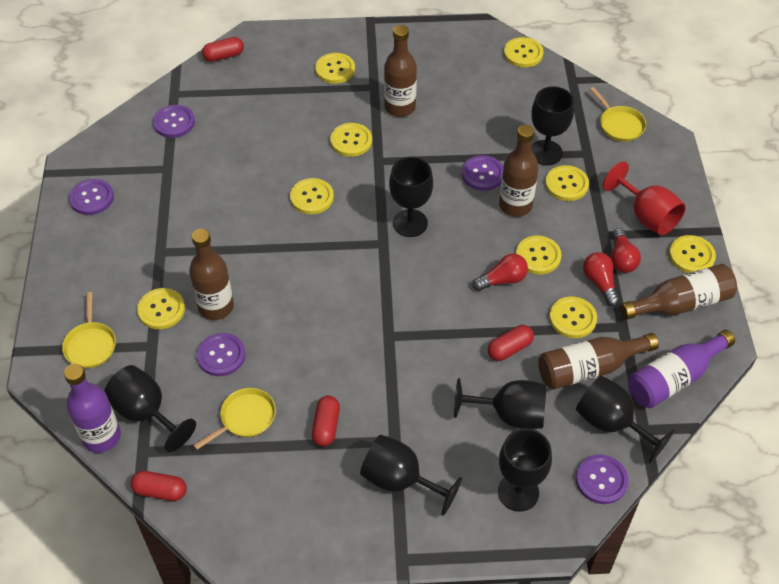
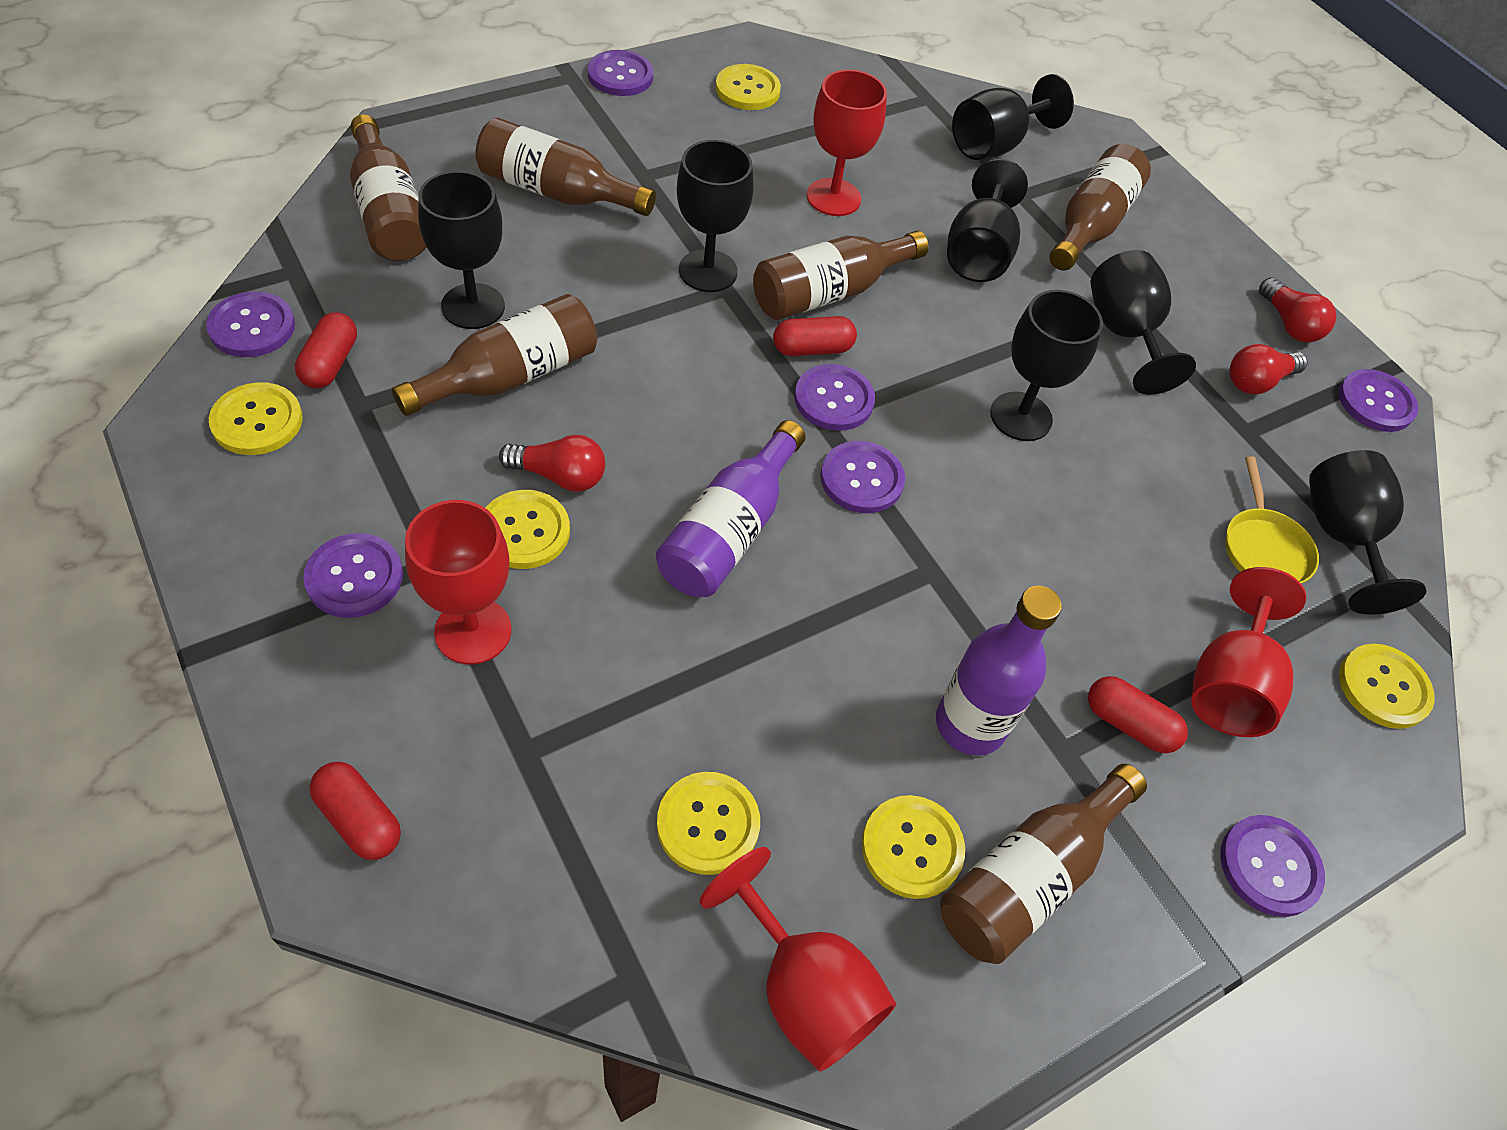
brown bottle: [189,229,234,320] [384,25,417,117] [499,125,539,217] [538,333,659,390] [620,264,737,320] = 5 -> [350,114,426,261] [392,294,597,416] [476,118,656,216] [753,230,929,320] [940,764,1147,964] [1050,144,1151,271] = 6
purple button: [69,179,114,215] [153,105,195,138] [196,333,245,376] [462,155,503,191] [576,455,629,504] = 5 -> [206,292,295,357] [303,533,403,618] [588,50,653,96] [795,364,875,431] [820,441,905,513] [1220,815,1325,917] [1338,369,1418,432] = 7
red goblet: [603,161,686,235] = 1 -> [405,500,512,664] [700,847,896,1072] [807,70,887,216] [1191,567,1306,737] = 4
yellow button: [137,288,185,329] [290,178,334,214] [315,53,355,84] [330,123,372,157] [504,37,544,67] [516,236,562,274] [545,165,589,201] [549,297,597,338] [669,235,716,273] = 9 -> [209,382,303,455] [486,490,570,569] [657,772,760,875] [716,64,781,110] [862,795,965,899] [1339,644,1435,729] = 6
yellow pan: [62,292,116,368] [193,388,276,450] [590,87,646,142] = 3 -> [1225,456,1319,583] = 1

